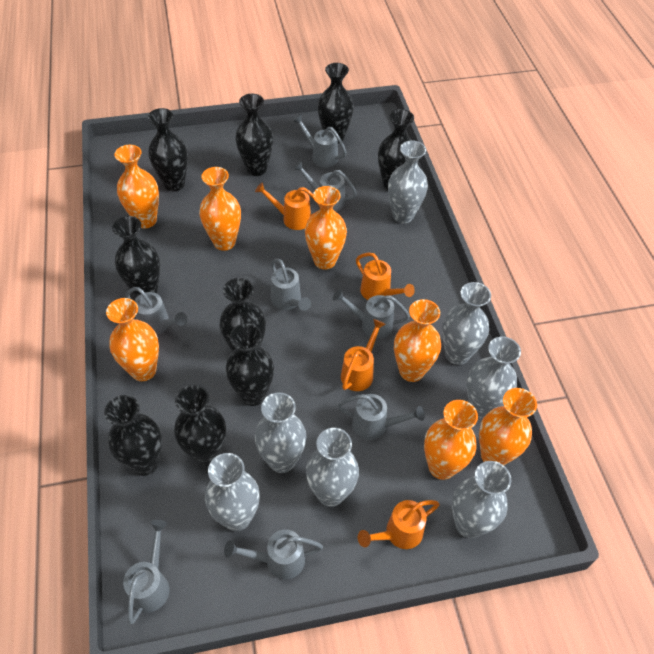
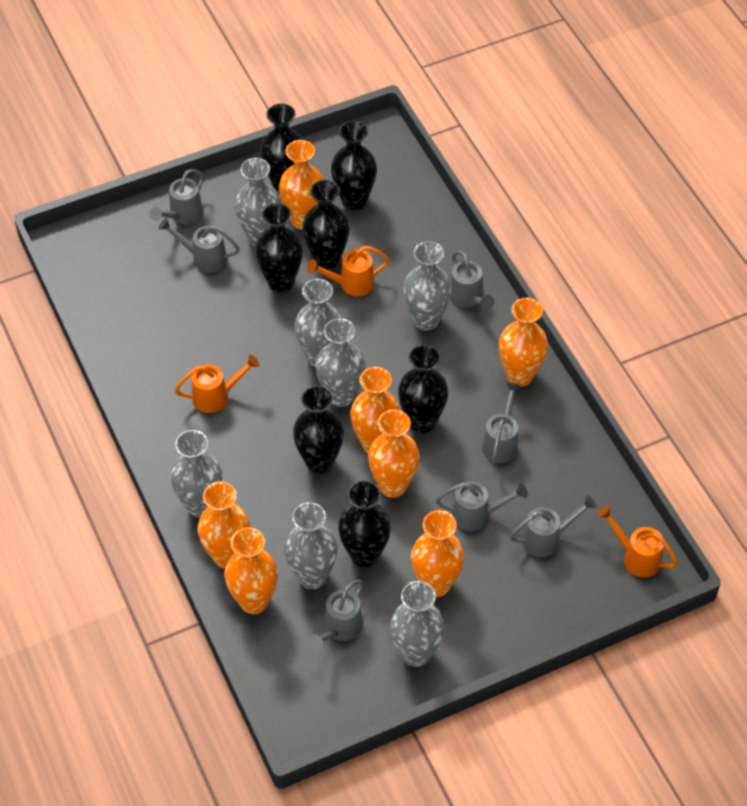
black vase: [104,395,162,476] [112,216,160,297] [148,108,188,191] [174,385,226,466] [219,278,266,351] [225,323,274,406] [235,94,273,176] [318,63,354,144] [378,109,414,190] = 9 -> [255,203,303,292] [260,103,303,192] [293,385,344,474] [302,180,350,269] [331,121,377,210] [338,480,391,568] [398,344,448,433] = 7
grey watering can: [123,520,169,624] [126,287,187,335] [224,530,323,579] [271,259,311,311] [293,115,347,168] [293,161,357,211] [333,289,410,339] [338,394,425,440] = 8 -> [150,169,204,224] [158,218,240,273] [308,579,363,650] [435,481,528,531] [450,251,494,309] [482,382,520,463] [509,495,597,557] = 7
orange watering can: [255,182,320,230] [341,319,386,391] [356,253,415,300] [358,500,440,549] = 4 -> [174,355,260,413] [307,246,389,297] [597,506,678,577] = 3

